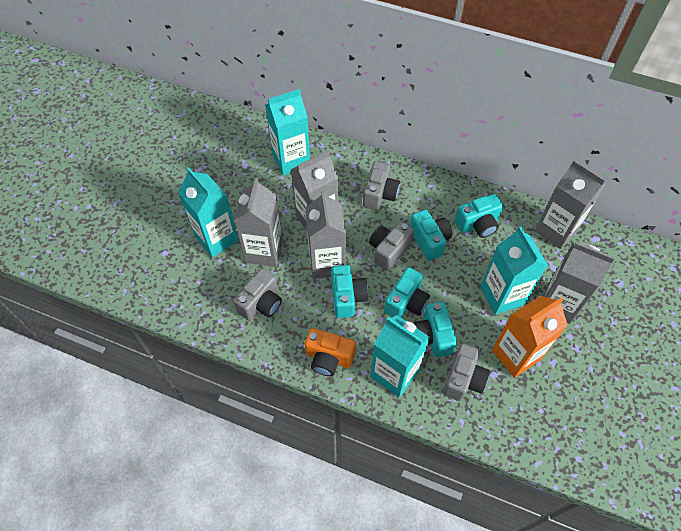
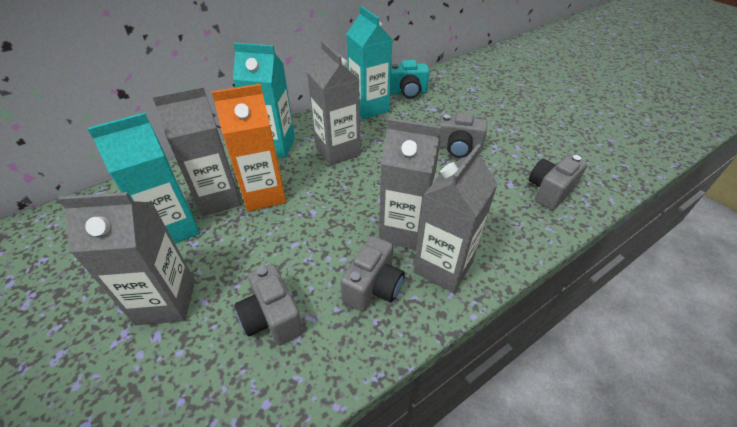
orange camera: [305,328,356,376] = 1 -> none = 0
turquoise camera: [331,265,368,318] [384,267,430,318] [410,209,453,261] [413,302,457,357] [455,194,503,238] = 5 -> [390,60,430,99] = 1
turquoise carton: [178,167,239,257] [265,89,310,176] [370,315,430,397] [480,226,548,315] = 4 -> [88,112,200,244] [233,43,295,158] [347,6,393,119] = 3

